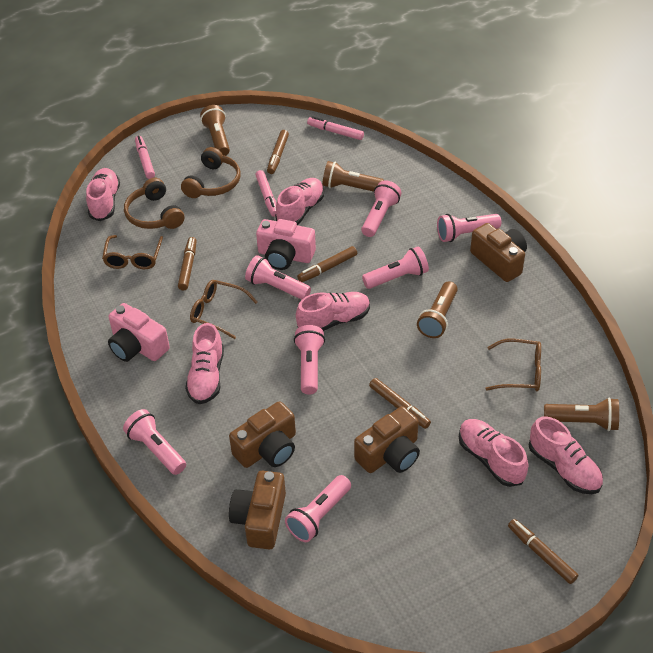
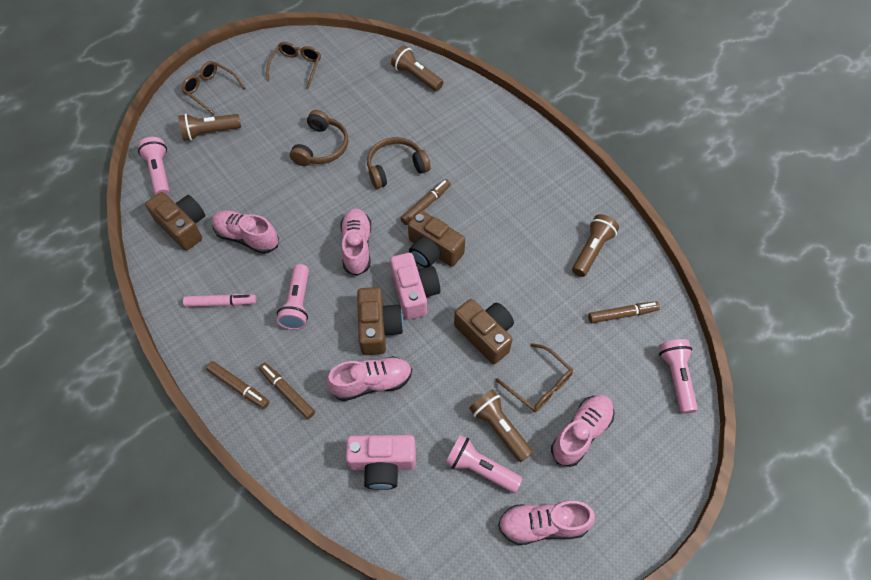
brown marker: [178,237,197,291] [267,130,289,174] [297,246,357,282] [369,378,431,429] [508,519,578,584] = 5 -> [206,361,269,409] [259,363,315,419] [400,179,451,225] [588,302,660,323] = 4
pink flashlight: [123,409,186,475] [245,255,311,300] [285,475,351,542] [294,325,325,395] [361,180,401,237] [362,246,429,289] [437,214,501,242] = 7 -> [138,137,170,195] [277,264,309,330] [445,435,523,493] [659,339,698,414] = 4
pink marker: [135,136,155,179] [256,170,276,217] [307,116,364,140] = 3 -> [183,294,256,307] = 1
pink shoe: [86,168,120,221] [185,323,224,404] [275,178,324,225] [296,292,370,331] [459,419,528,487] [529,416,603,494] = 6 -> [212,210,279,254] [327,356,412,401] [340,208,371,276] [498,501,595,545] [551,395,615,467] = 5

